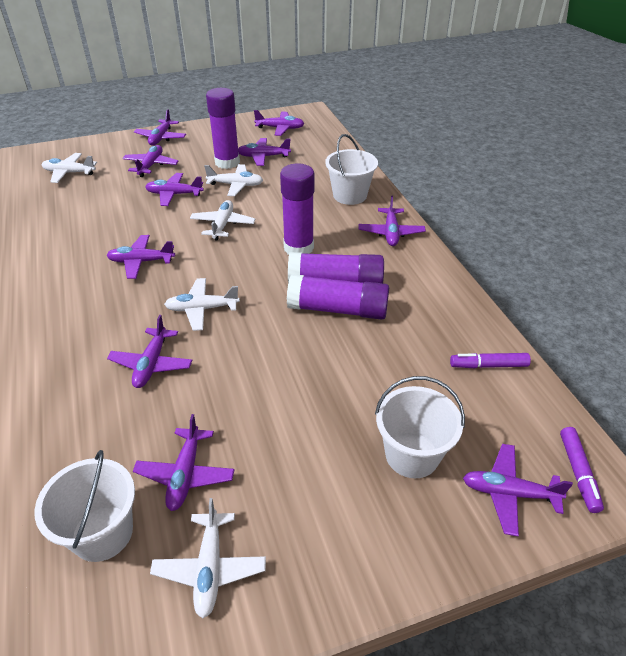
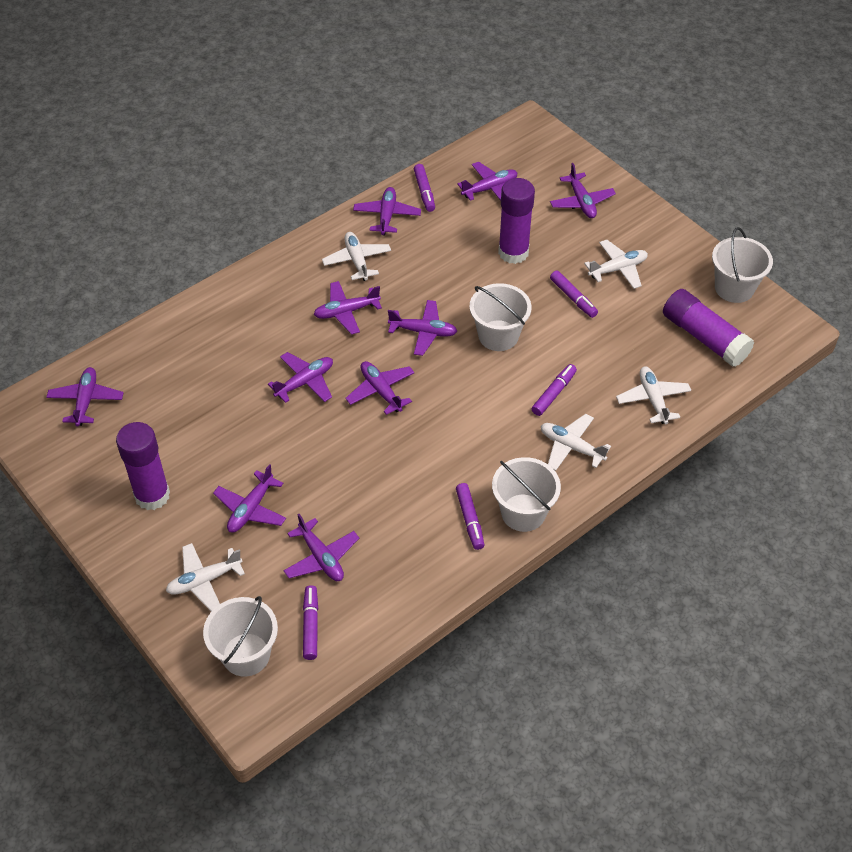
purple glue stick: [206,88,240,169] [280,163,315,255] [287,274,389,320] [288,252,384,283] = 4 -> [116,422,170,510] [498,178,535,264] [663,289,754,367] = 3
purple marker: [450,353,531,368] [560,427,604,513] = 2 -> [303,585,318,660] [414,164,435,212] [456,483,484,550] [532,364,577,416] [550,270,598,318] = 5
white bucket: [35,450,135,562] [325,134,378,205] [375,376,465,478] = 3 -> [203,596,278,677] [470,283,532,351] [492,457,561,532] [712,227,773,303] = 4

